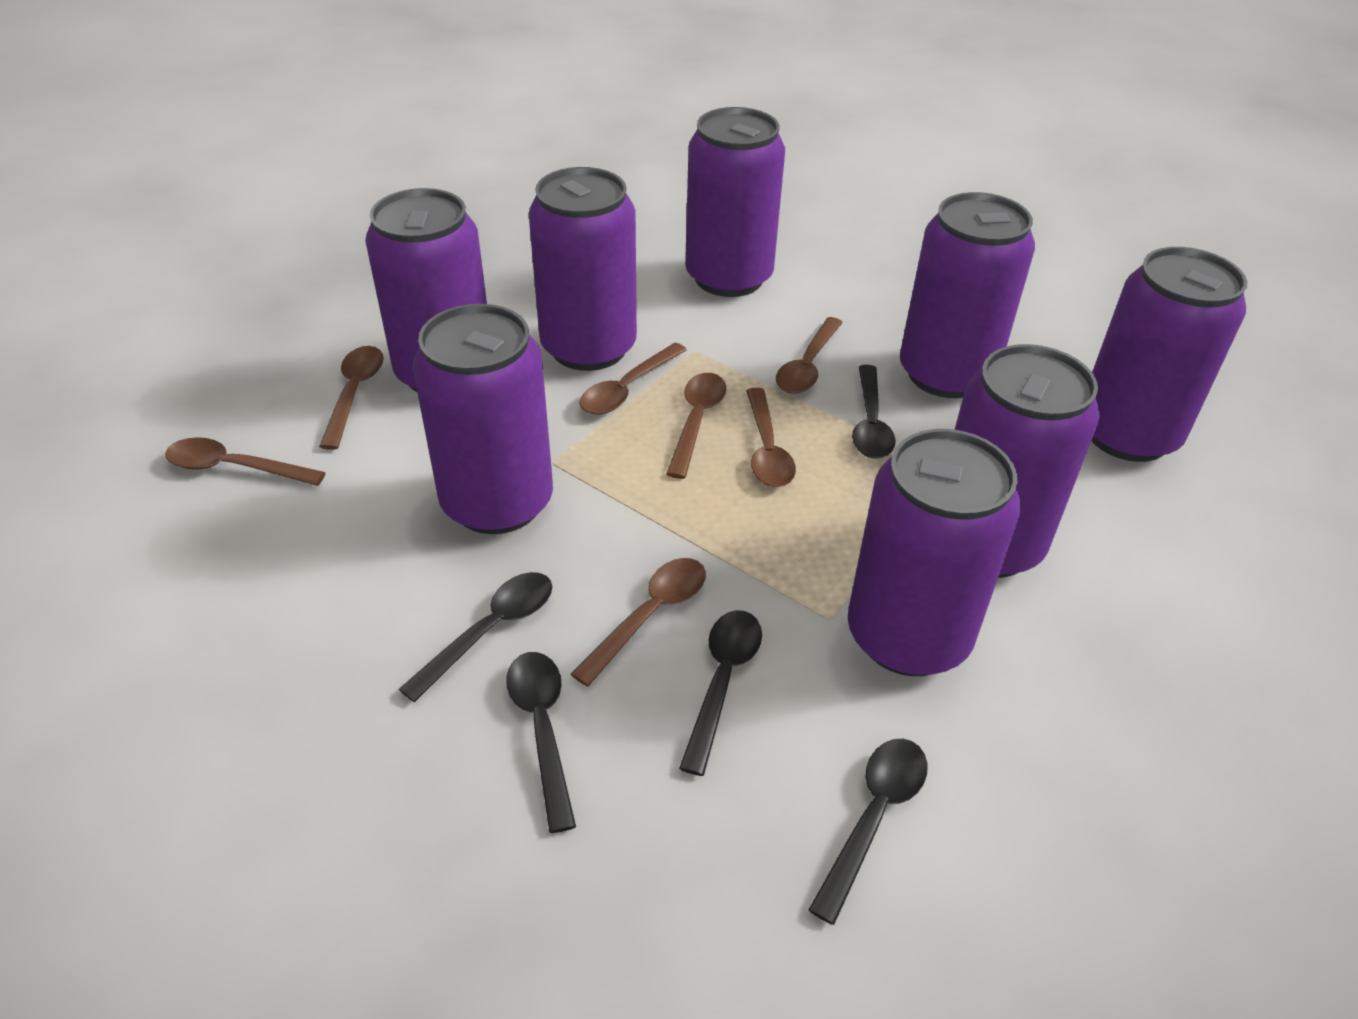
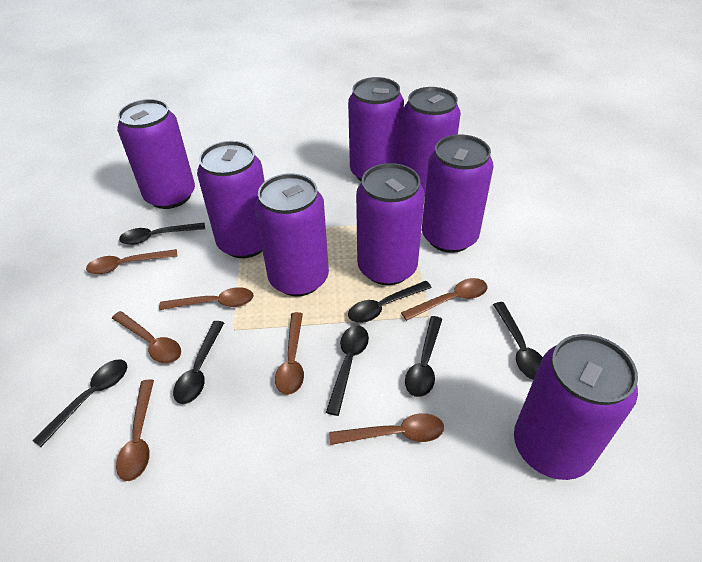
black spoon: [399,572,552,702] [506,652,576,833] [679,610,762,776] [809,739,928,925] [852,365,896,459] = 5 -> [33,360,127,447] [119,223,205,245] [173,321,224,404] [326,326,369,416] [348,281,432,323] [405,316,442,397] [493,302,543,380] = 7

